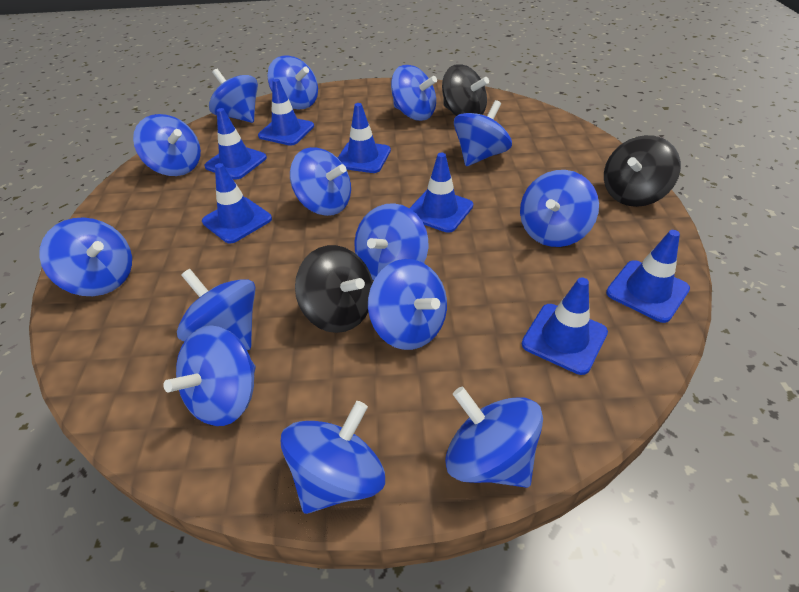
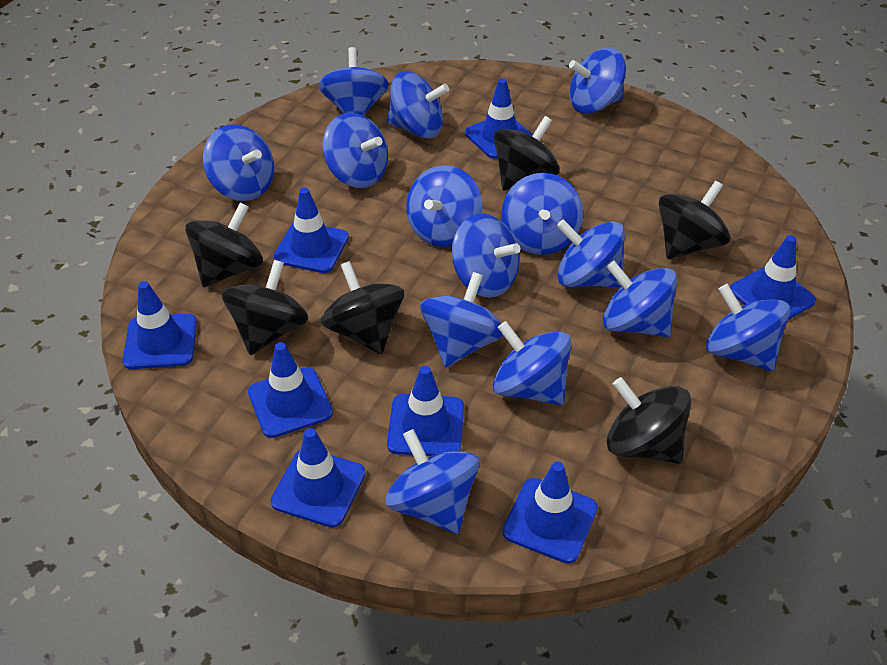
black spinning top: [295,245,373,333] [442,64,489,116] [604,135,681,207] = 3 -> [185,203,263,287] [222,260,308,355] [321,261,404,354] [493,116,560,191] [607,377,691,464] [659,181,730,259] = 6
blue traffic cone: [202,163,272,244] [204,108,267,179] [258,79,314,146] [338,103,391,173] [410,153,473,233] [522,277,608,375] [606,230,690,323] = 7 -> [123,281,197,369] [248,342,333,438] [271,428,366,527] [273,188,349,273] [387,366,464,456] [465,78,533,159] [503,461,598,564] [730,235,816,320] = 8

